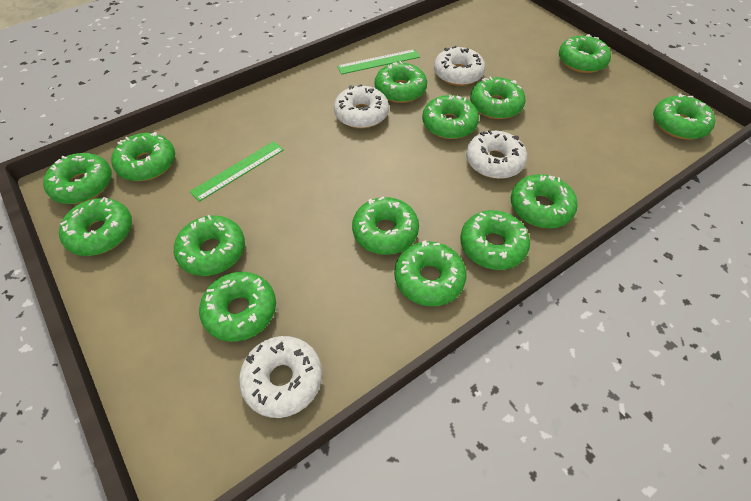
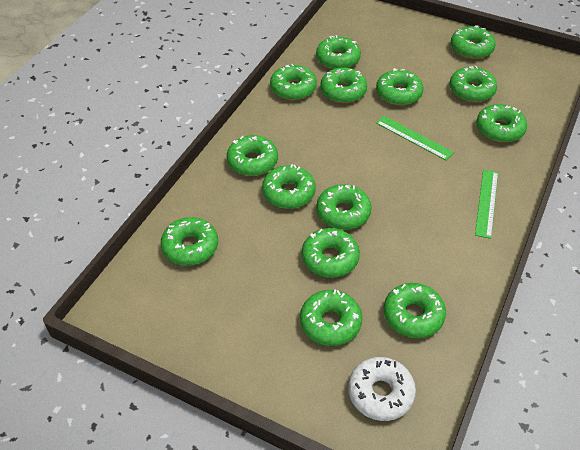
white donut: [239,336,322,418] [334,84,389,129] [434,46,485,86] [466,130,527,179] = 4 -> [348,357,416,421] = 1

